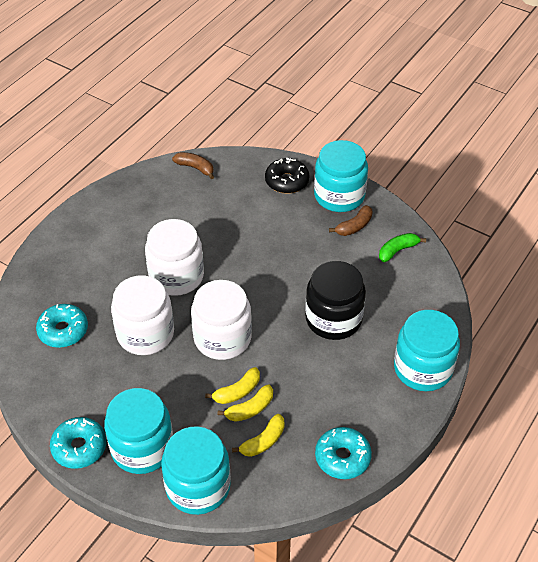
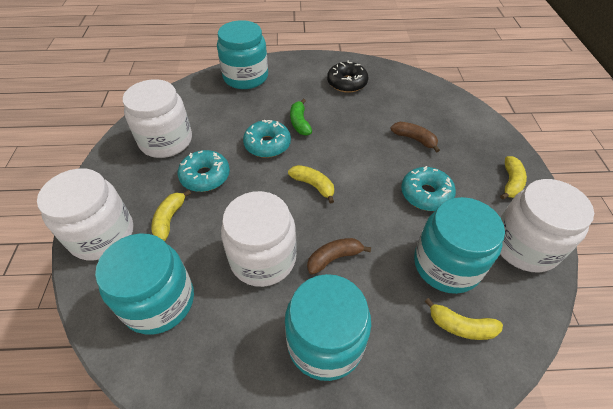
black jar: [305,261,366,340] = 1 -> none = 0
white jar: [111,276,174,355] [145,219,204,296] [191,280,252,360] = 3 -> [37,168,133,260] [123,79,192,158] [221,191,297,287] [500,179,594,273] = 4
yellow banana: [205,367,260,404] [218,385,273,422] [232,414,285,457] = 3 -> [151,190,191,241] [288,165,334,204] [424,298,503,340] [500,156,527,200] = 4

